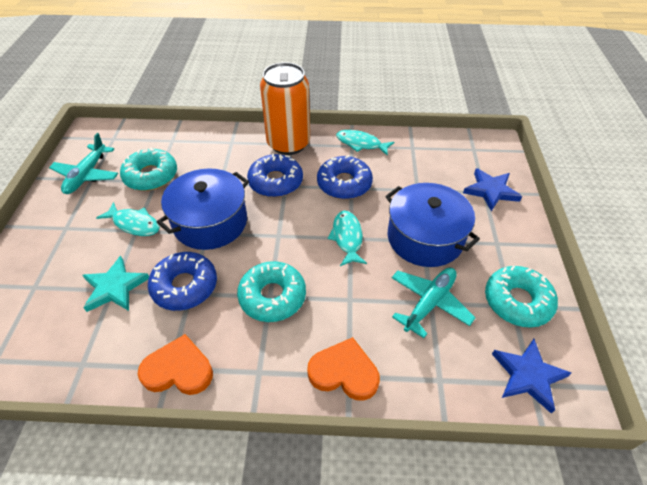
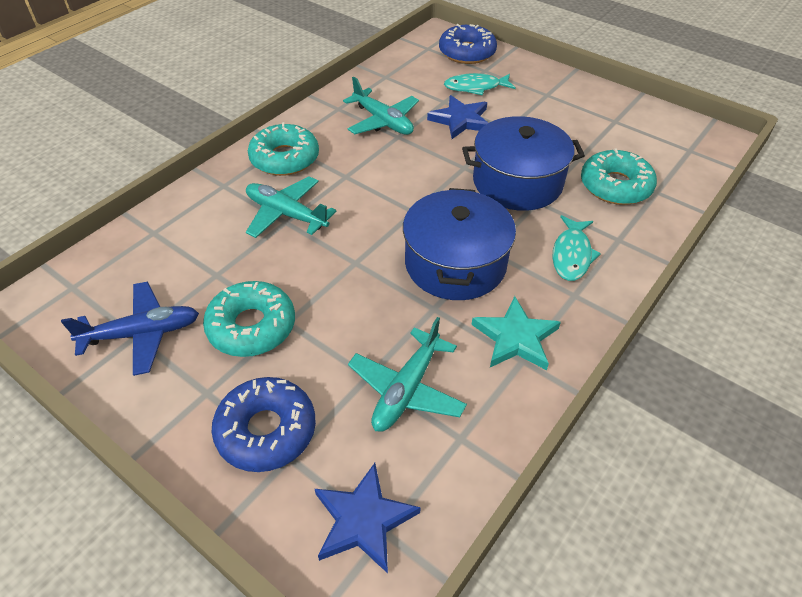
blue donut: [148,252,217,311] [247,154,303,197] [317,155,373,199] = 3 -> [212,377,316,472] [439,24,497,64] = 2
blue plane: none = 0 -> [61,282,199,376] = 1
orange can: [260,62,310,155] = 1 -> none = 0
orange heart: [138,334,213,395] [307,337,380,401] = 2 -> none = 0
turquoise fish: [96,202,160,236] [328,211,367,266] [336,130,394,156] = 3 -> [444,73,516,95] [552,215,601,281] = 2
turquoise plane: [49,133,119,194] [392,267,476,338] = 2 -> [246,176,337,238] [343,77,419,135] [348,317,467,432] = 3

